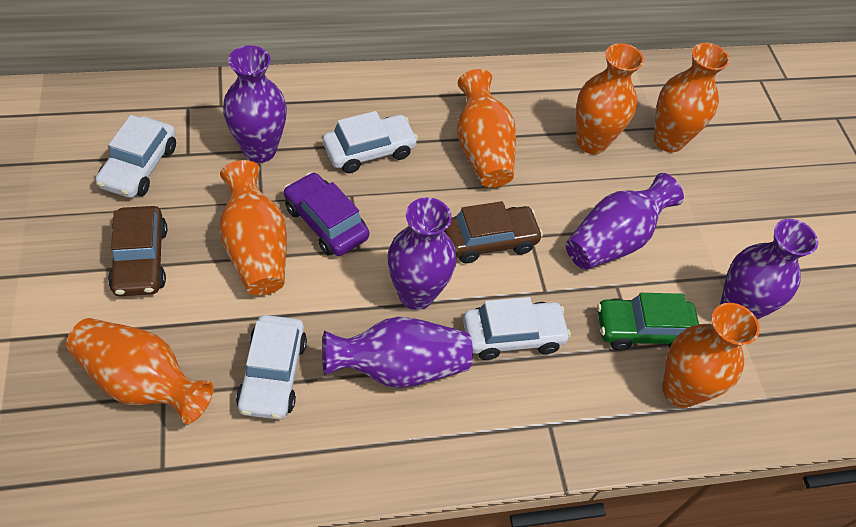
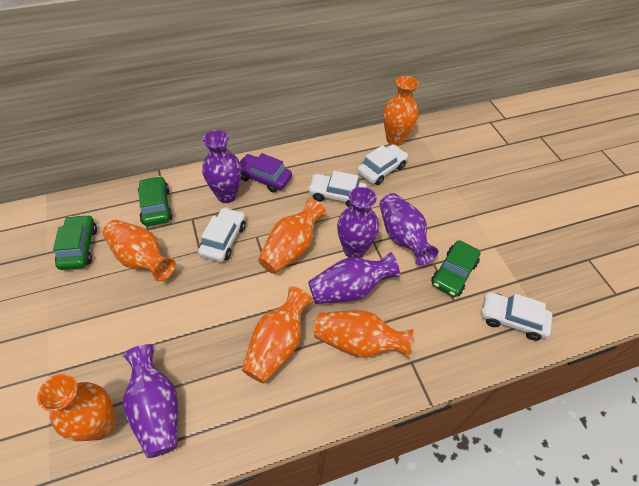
brown car: [108,206,167,296] [444,201,543,263] = 2 -> none = 0
green car: [597,293,699,350] = 1 -> [53,215,97,270] [138,176,172,226] [431,240,481,297] = 3

